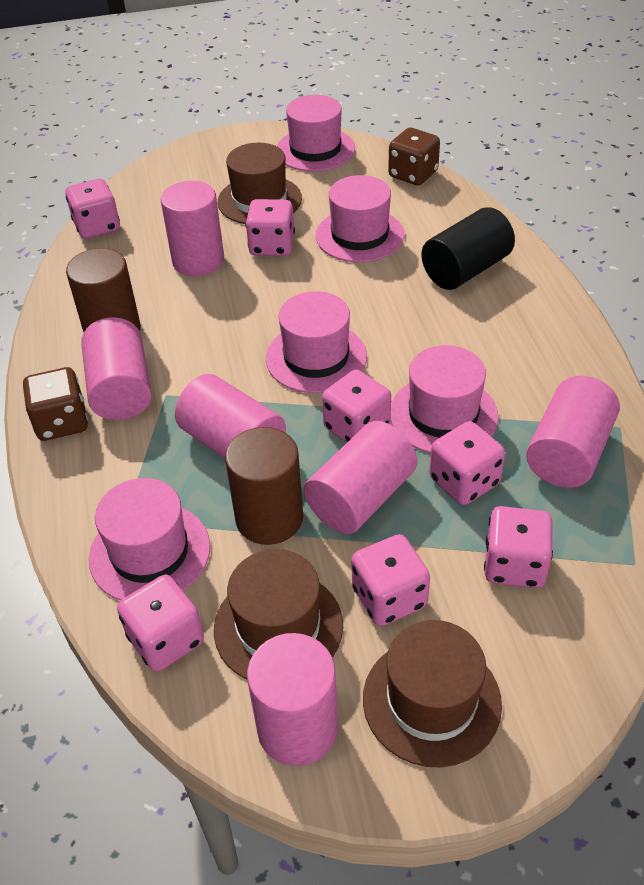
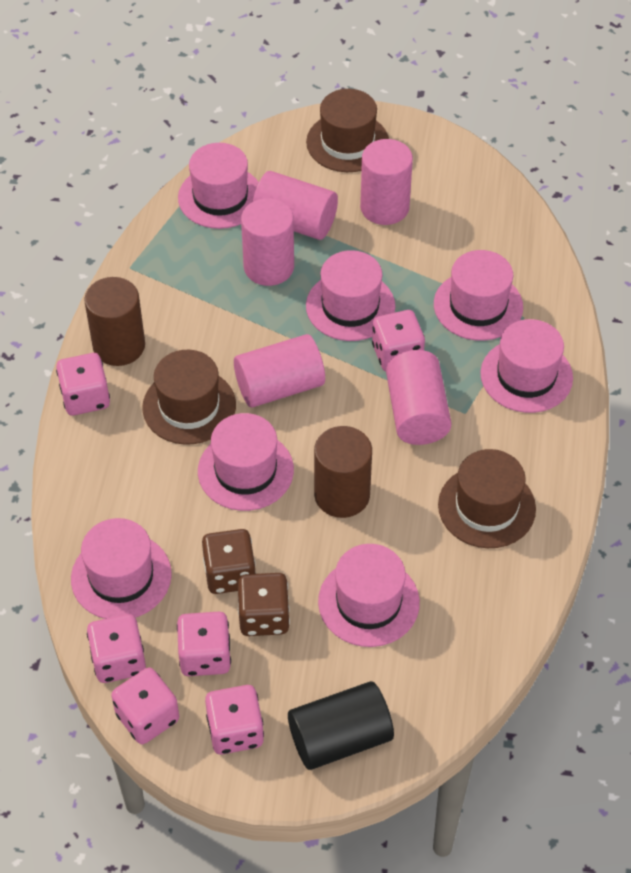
pink cylinder: [81,317,152,420] [160,181,224,276] [175,374,286,458] [247,633,338,766] [304,421,417,534] [526,376,620,488] = 6 -> [234,334,325,407] [241,198,294,286] [253,171,338,240] [360,139,413,225] [386,350,452,445] = 5
pink dice: [65,179,120,239] [117,575,204,672] [246,199,295,256] [322,370,391,443] [351,534,430,626] [429,421,505,505] [484,506,553,588] = 7 -> [56,353,110,415] [87,614,146,683] [111,667,179,744] [177,612,231,676] [205,685,264,754] [372,310,425,371] = 6
pink hat: [89,478,210,600] [266,291,367,393] [277,95,355,172] [316,175,404,262] [391,345,498,453] = 5 -> [71,518,172,619] [178,143,259,229] [198,413,294,511] [306,250,395,341] [318,544,420,647] [434,250,523,341] [480,319,573,413] = 7

